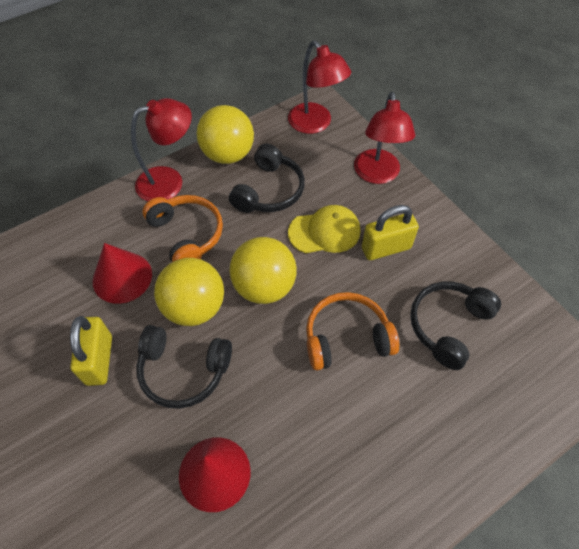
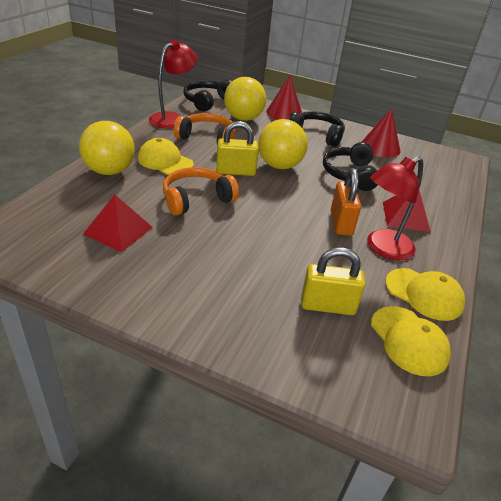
orange padlock: none = 0 -> [331,168,361,236] = 1
red lamp: [131,98,192,202] [288,41,351,134] [354,92,415,184] = 3 -> [149,40,198,129] [367,156,423,260] = 2
red pyramid: none = 0 -> [83,194,153,252] [383,191,431,232] = 2
yellow cap: [288,205,360,253] = 1 -> [138,138,194,175] [371,306,451,376] [385,268,465,321] = 3

